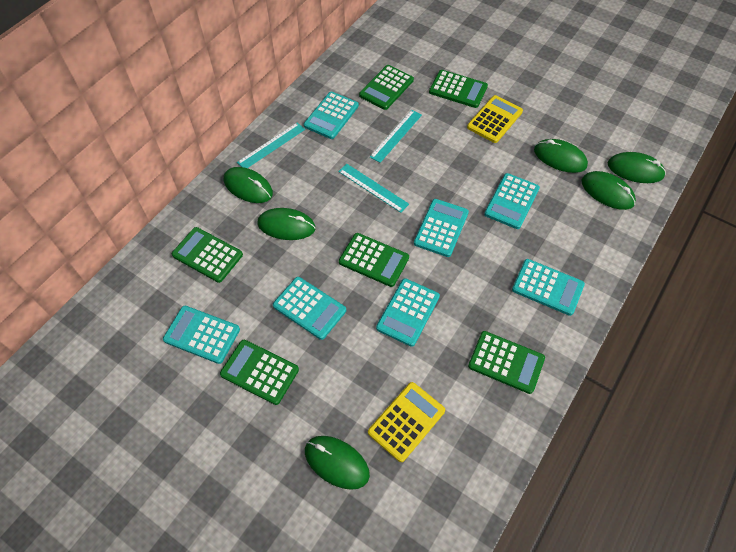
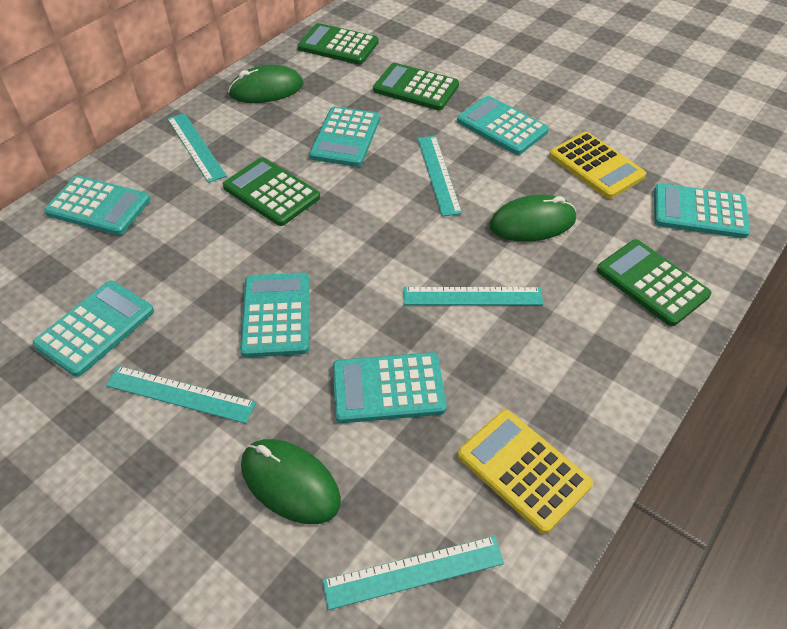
green calculator: [172,227,243,283] [220,340,299,405] [339,233,409,287] [359,65,414,110] [429,70,488,108] [468,331,545,394] = 6 -> [223,157,320,226] [298,23,379,65] [373,63,459,110] [597,239,712,326] = 4
green mouse: [224,167,273,203] [257,208,315,240] [305,436,370,490] [534,139,588,173] [581,171,636,210] [608,152,666,183] = 6 -> [228,65,303,103] [241,439,341,524] [490,195,576,242] = 3
turquoise ruler: [237,123,305,168] [338,164,409,213] [370,110,422,163] = 3 -> [106,366,256,424] [167,113,227,183] [322,536,504,610] [404,287,543,305] [418,136,462,216] = 5

